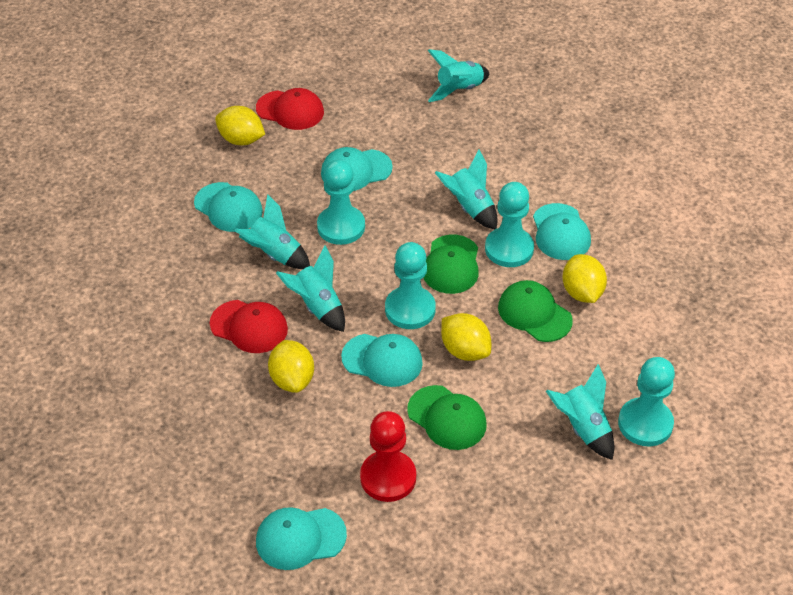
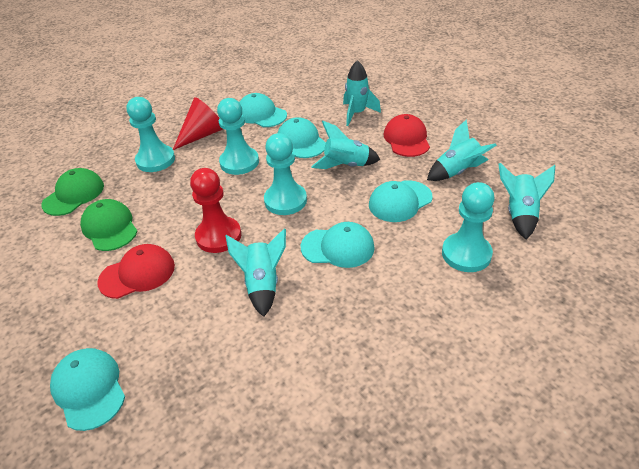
green cap: [407,385,487,450] [423,235,479,294] [498,280,573,342] = 3 -> [41,168,104,216] [80,199,138,251] = 2
red cone: none = 0 -> [173,97,223,150] = 1
yellow lemon: [215,106,265,145] [268,340,314,393] [441,313,491,361] [562,254,607,303] = 4 -> none = 0

